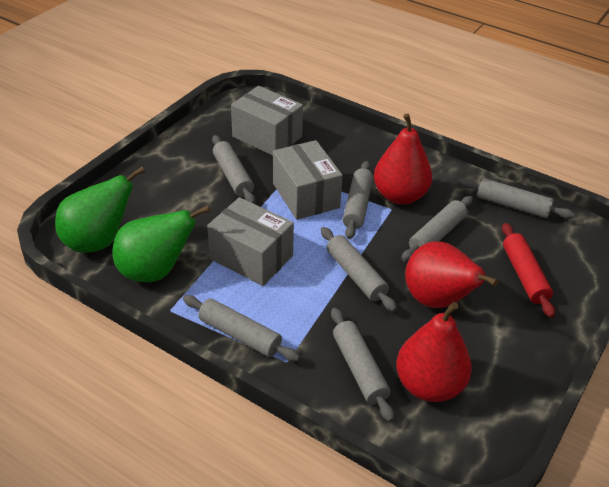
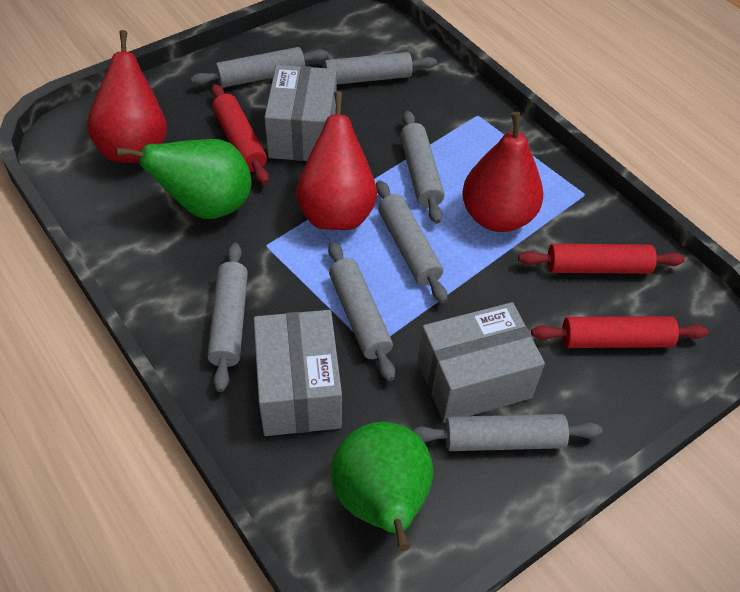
red rolling pin: [502,223,555,318] = 1 -> [211,84,269,184] [518,244,685,274] [531,316,708,348] = 3

